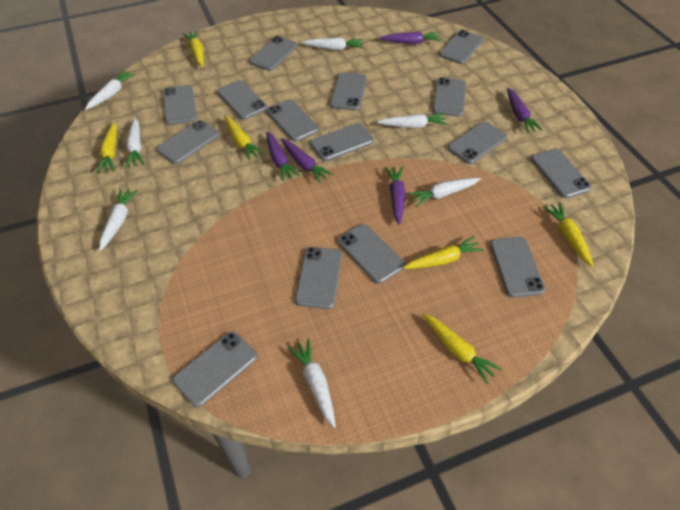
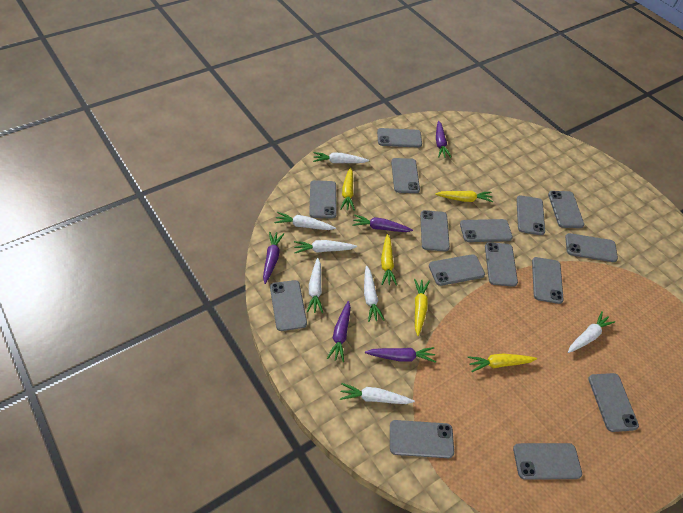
yellow carrot: [96,122,117,173] [183,30,204,67] [224,116,265,161] [403,236,484,269] [423,313,502,384] [543,202,593,267] = 6 -> [340,167,355,211] [381,234,397,286] [414,278,430,336] [435,191,493,202] [467,353,537,372] = 5

